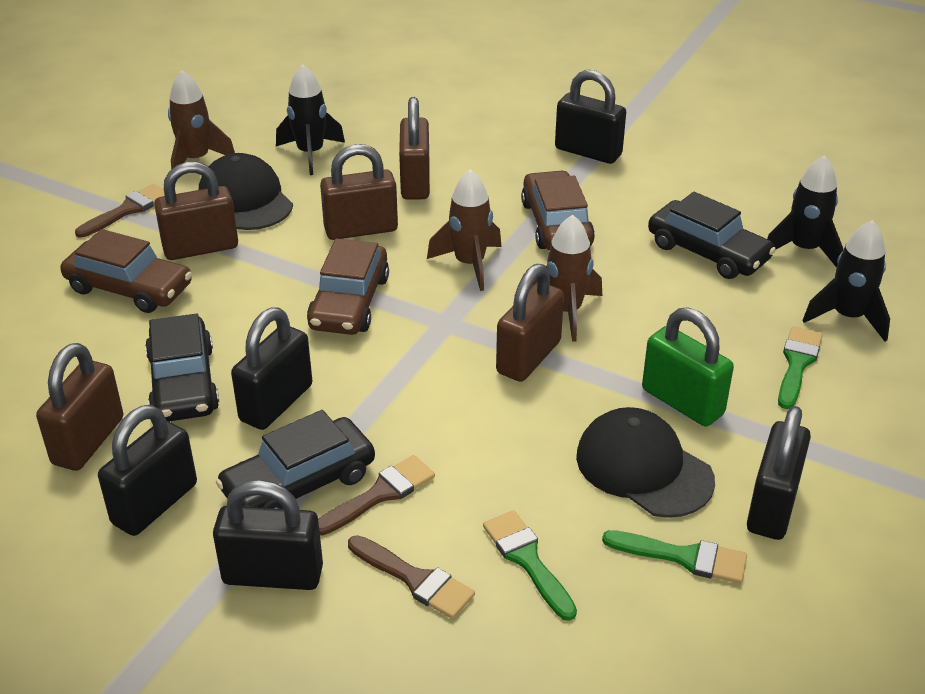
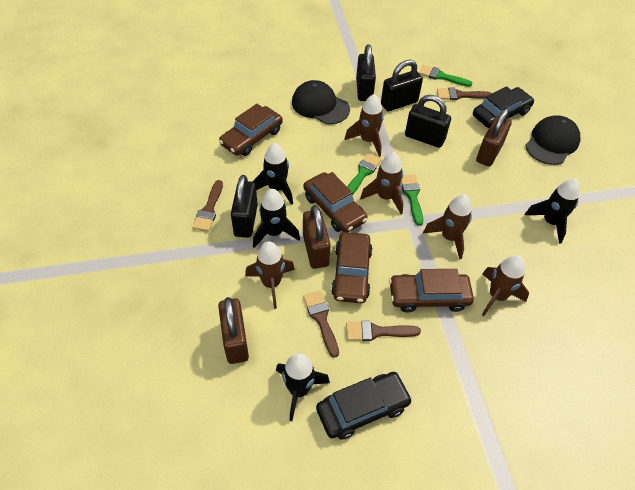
black car: [145,314,219,421] [216,410,375,509] [648,192,776,279] = 3 -> [316,372,412,440] [473,86,534,128] = 2
black padlock: [98,405,197,536] [213,480,323,590] [231,307,312,430] [555,70,626,164] [747,406,811,540] = 5 -> [231,175,258,238] [356,44,376,101] [381,60,423,111] [405,95,451,148] = 4
black rocket: [276,64,345,175] [767,155,843,268] [802,220,890,342] = 3 -> [252,143,293,205] [253,189,300,248] [276,353,330,421] [525,178,580,244] = 4
brown brush: [75,184,165,238] [318,455,435,536] [348,535,475,619] = 3 -> [192,180,223,232] [303,290,339,358] [346,321,421,341] [437,88,492,100] = 4
brown car: [60,229,192,313] [307,238,389,335] [521,170,595,250] = 3 -> [219,104,283,156] [304,172,367,232] [331,232,372,303] [389,269,474,313] = 4
brown padlock: [36,343,124,471] [154,162,238,260] [320,144,398,240] [399,97,430,200] [496,264,564,382] = 5 -> [218,297,249,364] [303,205,331,269] [476,108,512,166] = 3
brown rocket: [168,70,235,170] [427,169,502,291] [531,215,602,342] = 3 -> [245,241,295,309] [344,94,384,157] [360,152,403,214] [423,194,472,259] [482,255,529,316] = 5
green padlock: [642,307,734,427] = 1 -> none = 0

